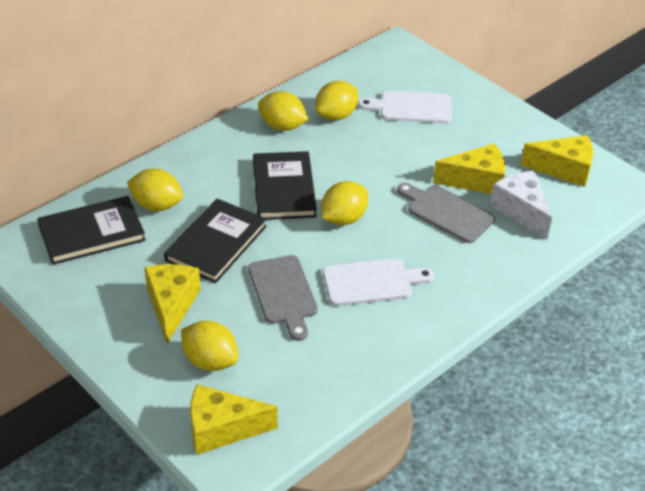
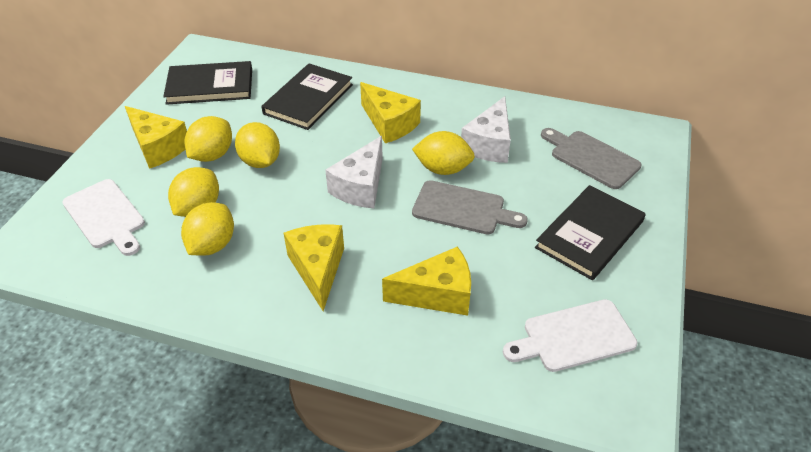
white cheese: [490,171,552,240] = 1 -> [325,136,383,208] [461,96,511,163] = 2

